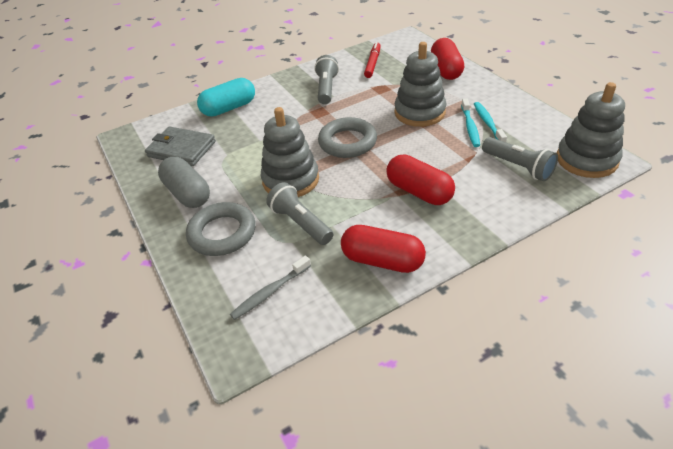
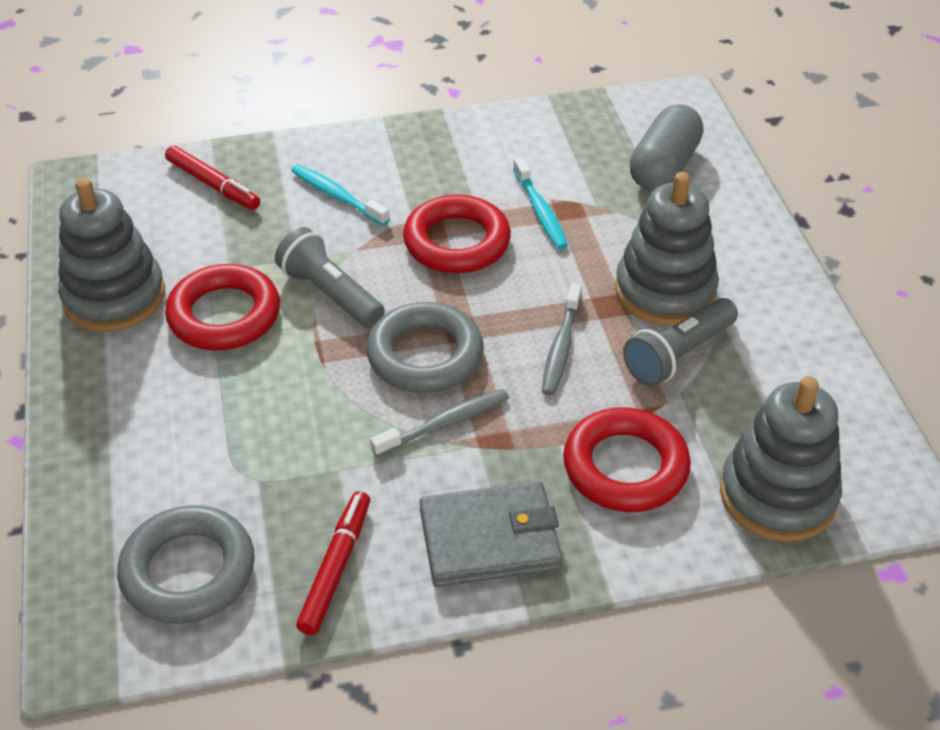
grey flashlight: [266,182,334,245] [314,55,339,104] [482,137,558,181] = 3 -> [275,227,385,328] [623,298,738,386] = 2
grey toothbrush: [230,256,311,320] = 1 -> [370,389,509,457] [542,283,582,395] = 2
red capsule: [341,225,426,273] [386,154,455,205] [431,38,464,80] = 3 -> none = 0
red marker: [364,42,381,78] = 1 -> [165,146,260,210] [296,491,370,635] = 2
red ring: none = 0 -> [165,264,280,351] [403,194,511,273] [563,407,691,512] = 3
turquoise capsule: [197,78,255,117] = 1 -> none = 0

